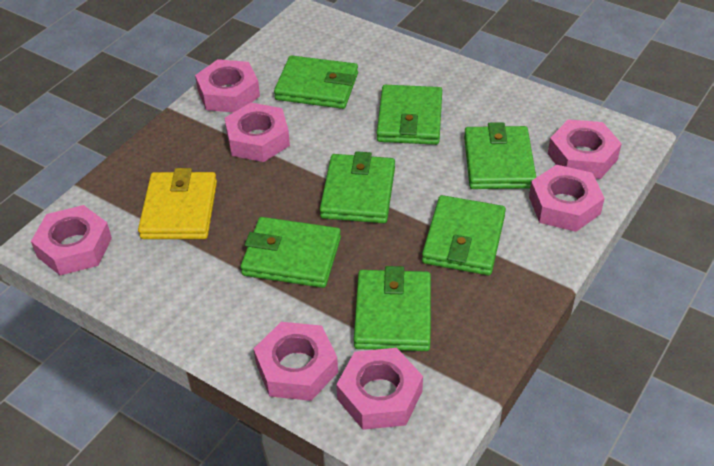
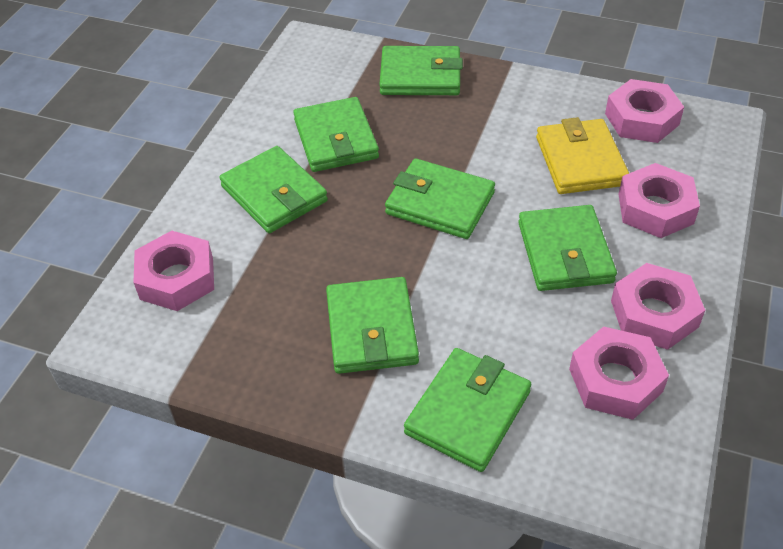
pink nut: [31,205,112,276] [195,59,260,113] [225,103,290,162] [254,322,338,401] [336,348,423,430] [529,165,605,232] [548,119,622,179] = 7 -> [133,231,214,311] [569,326,669,420] [605,79,684,143] [611,263,705,350] [619,163,700,238] = 5

